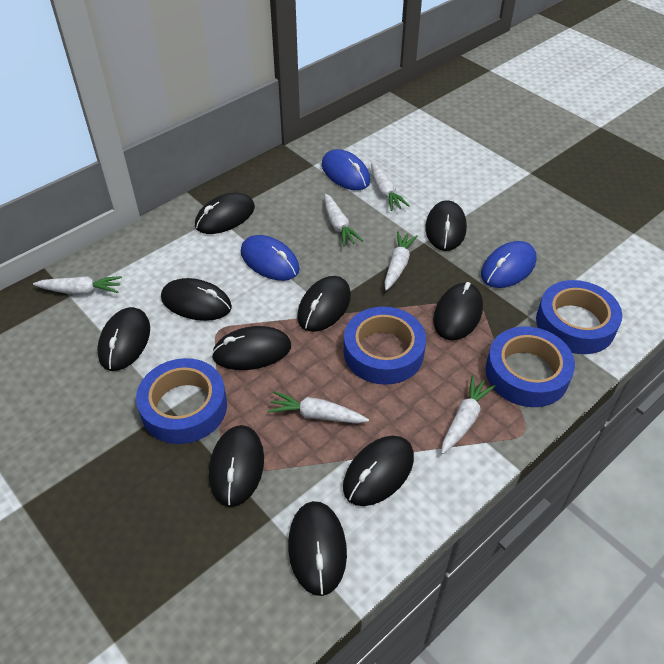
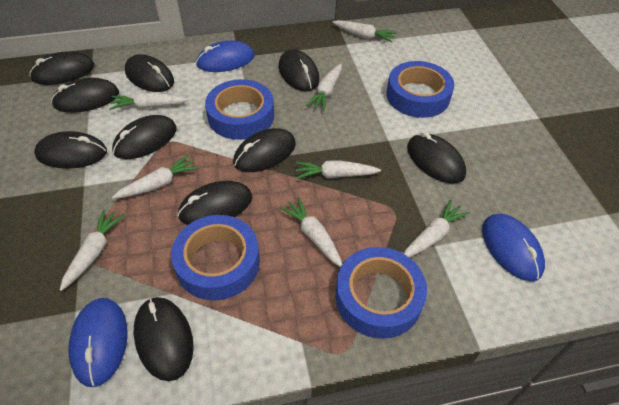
white carrot: [33,276,122,295] [268,391,369,424] [324,193,363,247] [371,162,410,211] [384,231,418,291] [441,375,496,454] = 6 -> [60,209,125,291] [109,92,188,110] [112,154,199,199] [279,197,342,267] [296,160,381,179] [306,64,342,111] [332,20,397,42] [403,200,470,258] = 8

